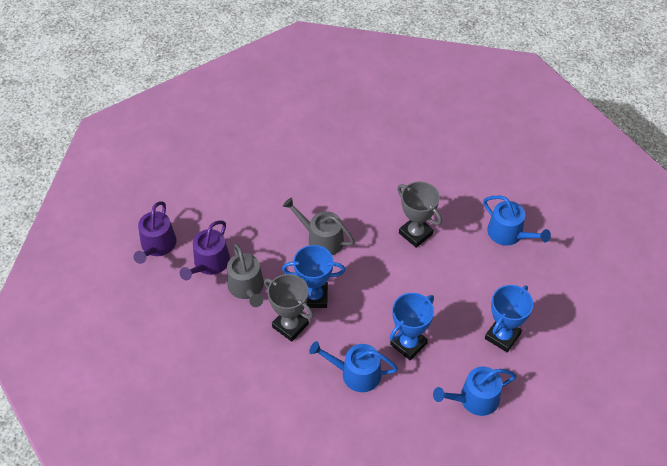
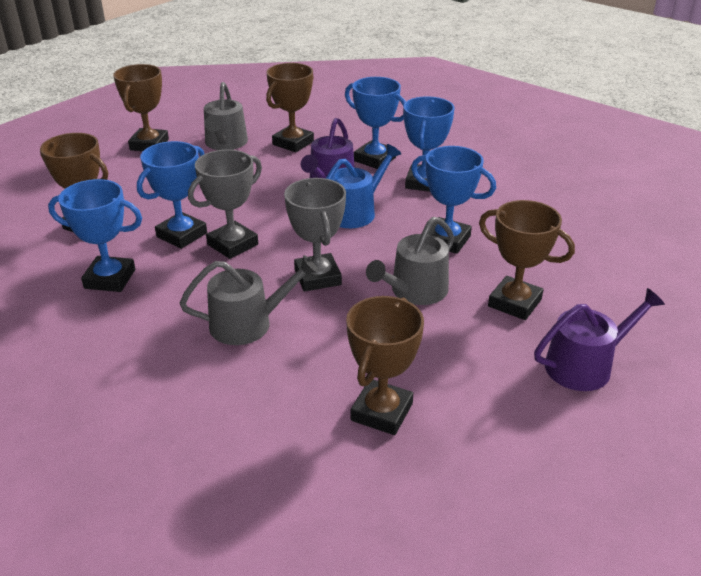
blue trophy: [282,245,345,308] [390,293,434,360] [485,285,533,352] = 3 -> [48,179,142,292] [137,141,207,249] [345,77,406,169] [403,96,455,192] [411,146,496,254] = 5
blue watering can: [309,341,398,392] [433,367,516,416] [483,196,551,245] = 3 -> [326,144,401,228] = 1
brown trophy: none = 0 -> [40,133,108,233] [113,64,169,151] [266,63,314,152] [346,296,424,435] [479,200,575,320] = 5
grey watering can: [227,243,264,307] [283,197,355,255] = 2 -> [180,255,318,345] [204,82,248,150] [366,217,454,305] = 3

